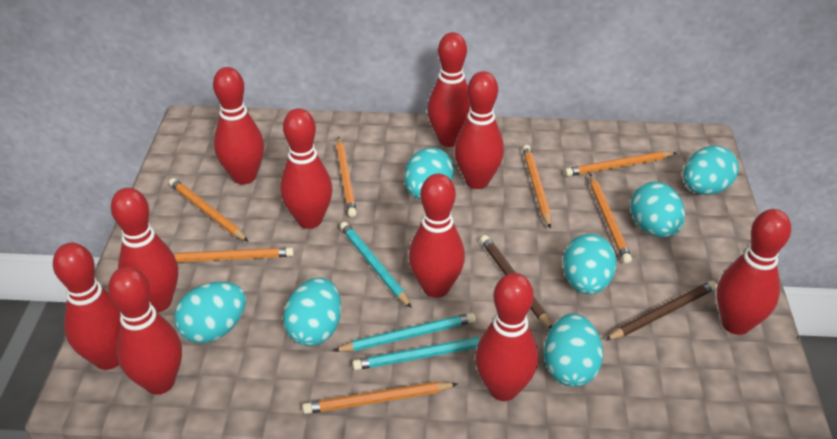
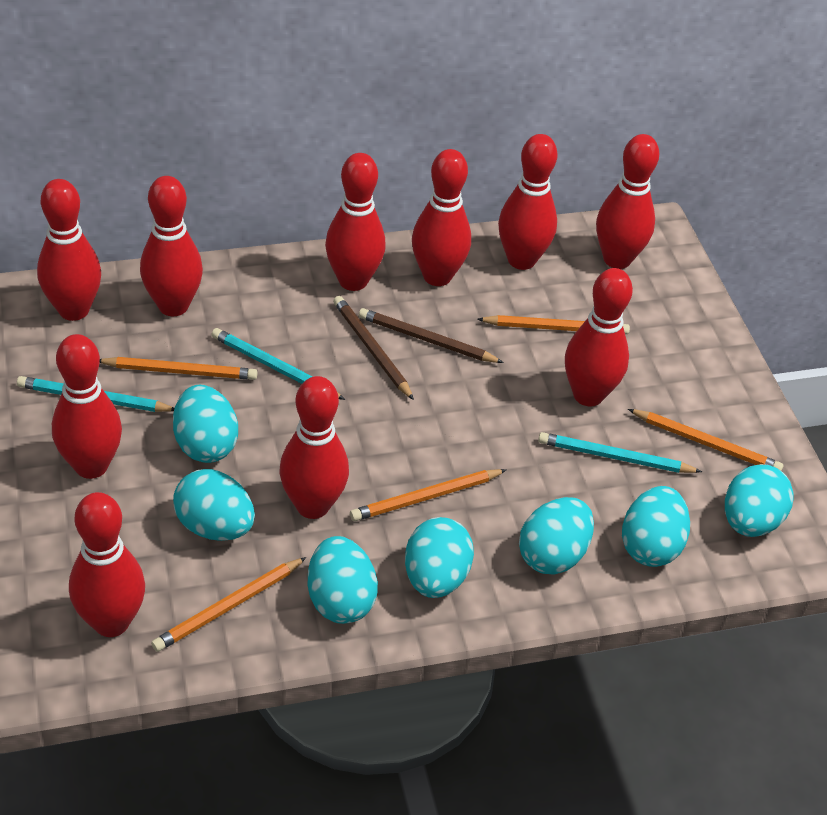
orange pencil: [169,178,249,242] [174,247,294,262] [303,382,458,414] [336,137,357,217] [523,145,551,229] [565,151,677,176] [590,174,632,263] = 7 -> [100,357,257,380] [151,557,307,652] [350,469,507,521] [477,315,630,334] [628,409,783,471] = 5

